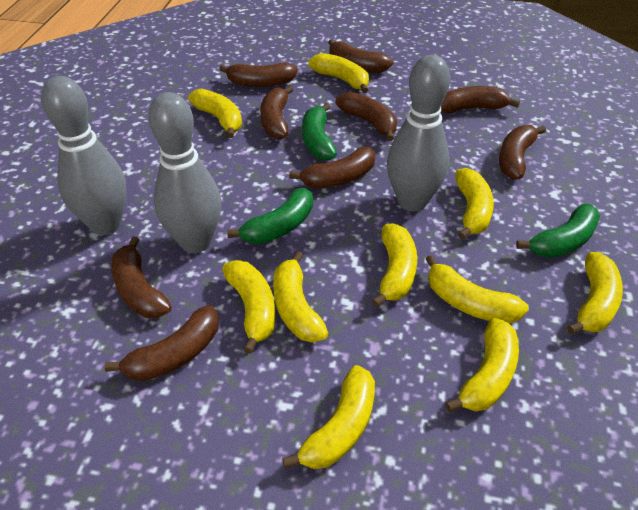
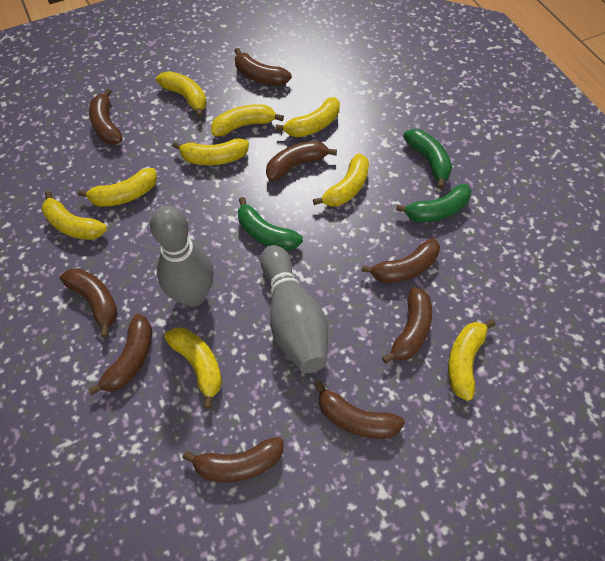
grey bowling pin: [41,76,127,235] [148,92,221,253] [387,55,450,212] = 3 -> [150,206,214,307] [260,245,328,373] = 2
yellow banana: [188,88,242,138] [222,260,275,354] [273,251,328,342] [282,365,375,469] [308,53,369,93] [372,223,417,307] [426,255,529,324] [445,318,519,412] [455,168,494,239] [567,252,623,335] = 10 -> [41,191,107,240] [78,168,157,207] [156,71,207,118] [164,328,222,408] [173,138,249,165] [211,104,284,136] [275,97,340,137] [313,153,369,207] [448,319,495,401] = 9

